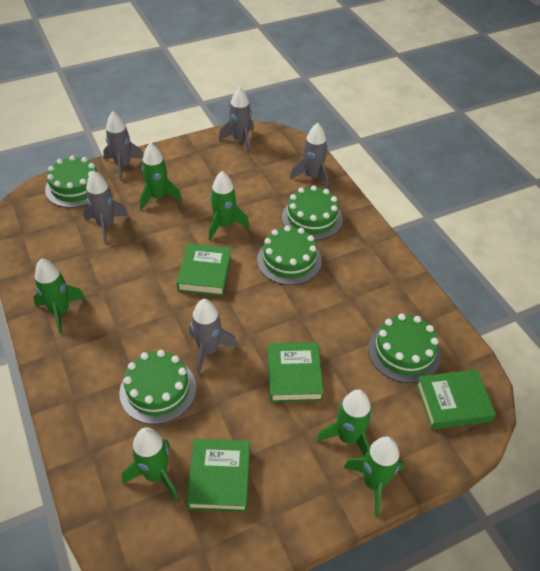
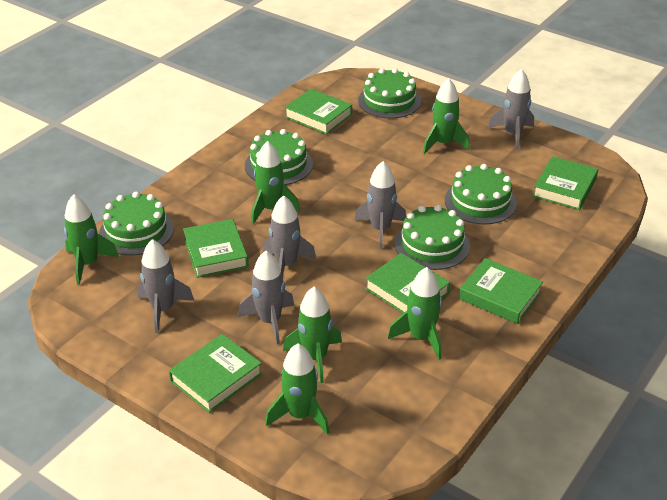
green book: [177,243,231,296] [186,438,250,512] [268,342,324,402] [416,369,496,429] = 4 -> [169,334,262,413] [183,219,248,278] [284,89,352,134] [365,253,450,313] [459,258,543,324] [533,156,598,210] = 6

